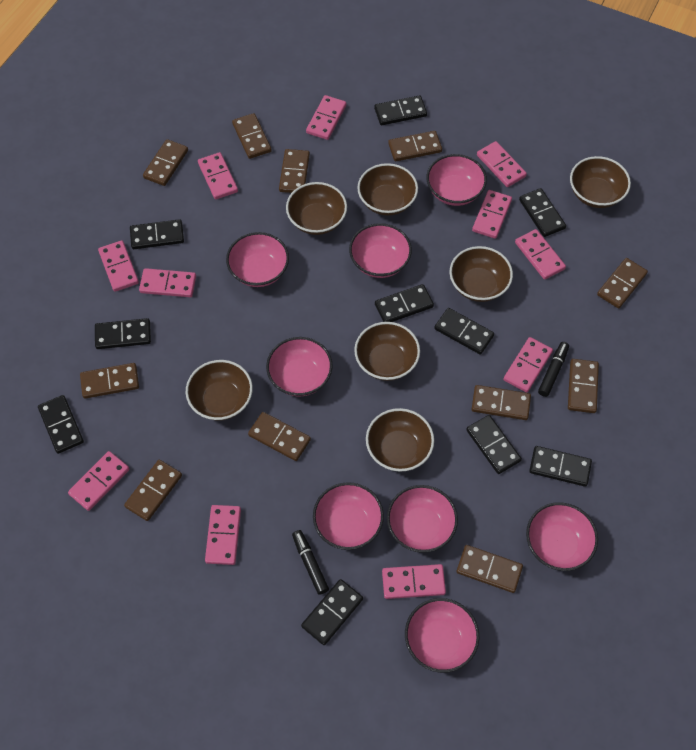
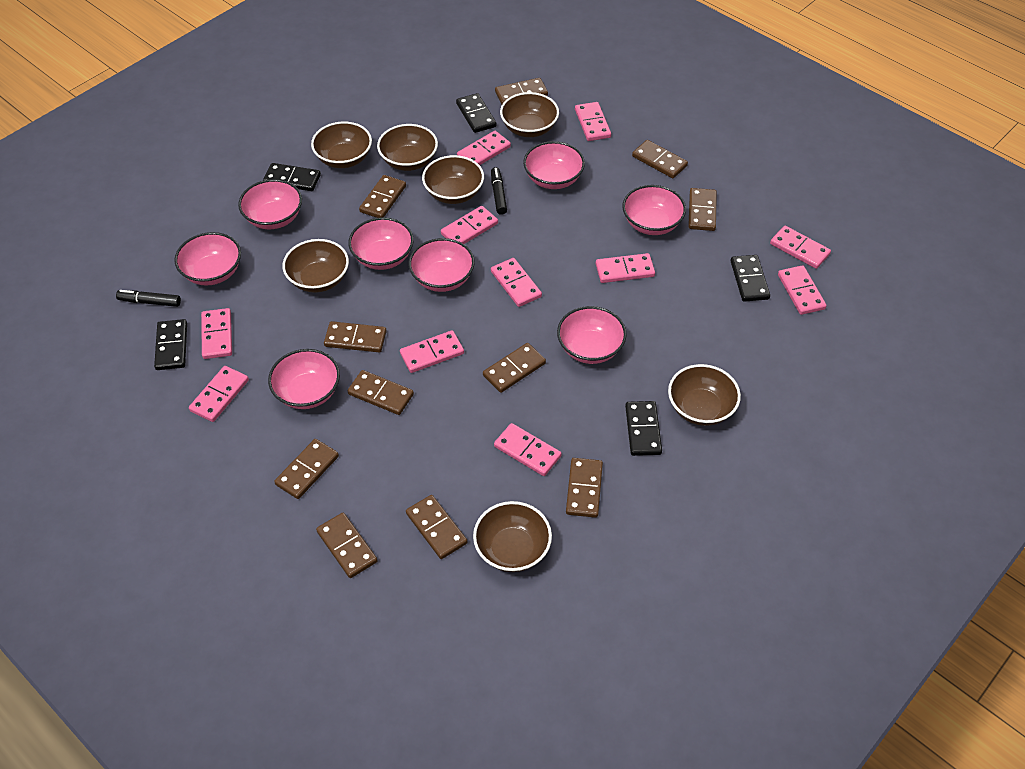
black domino: [38,395,84,454] [95,318,151,349] [130,219,184,249] [301,579,363,645] [374,95,427,125] [375,284,434,322] [434,308,494,355] [466,415,522,474] [519,188,566,237] [529,446,592,487] = 10 -> [154,319,187,370] [263,163,321,191] [456,93,497,133] [625,401,662,456] [731,255,770,302] = 5

